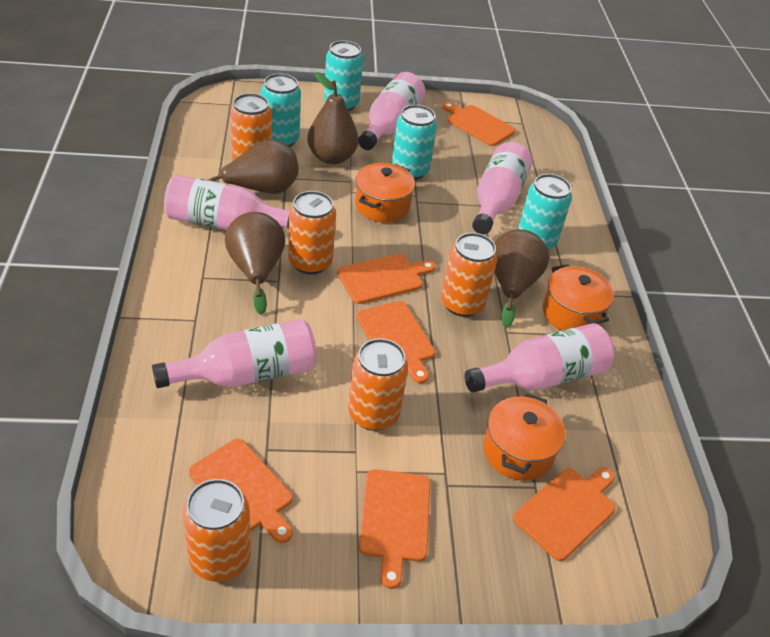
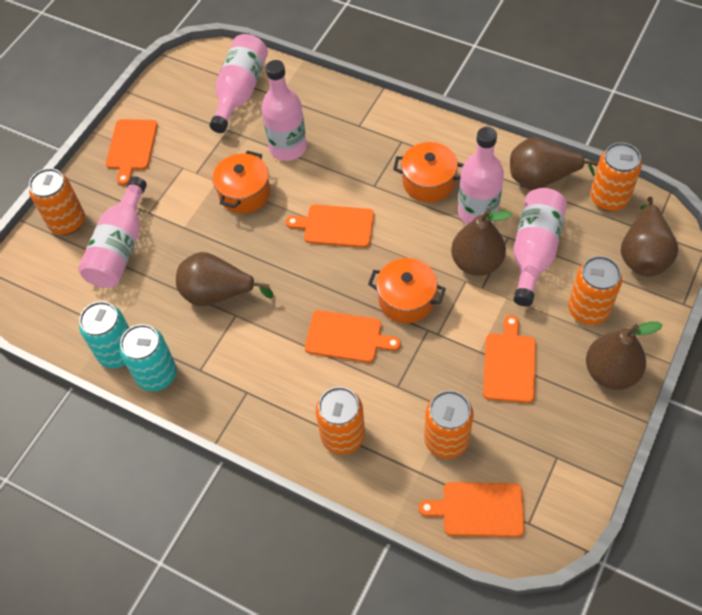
brown pear: [208,139,299,194] [225,212,285,315] [307,72,359,165] [494,229,549,328] = 4 -> [176,252,273,306] [451,209,512,276] [510,138,599,190] [586,322,663,390] [621,197,678,276] = 5
orange cutting board: [189,439,293,543] [337,254,435,304] [357,301,435,384] [359,469,430,589] [442,102,516,146] [513,467,616,561] = 6 -> [106,119,158,186] [286,204,374,248] [305,310,401,363] [418,482,524,537] [483,315,536,403] = 5
turquoise can: [261,74,301,147] [324,41,363,111] [392,105,437,180] [518,174,572,250] = 4 -> [79,301,129,368] [120,324,177,391] = 2

